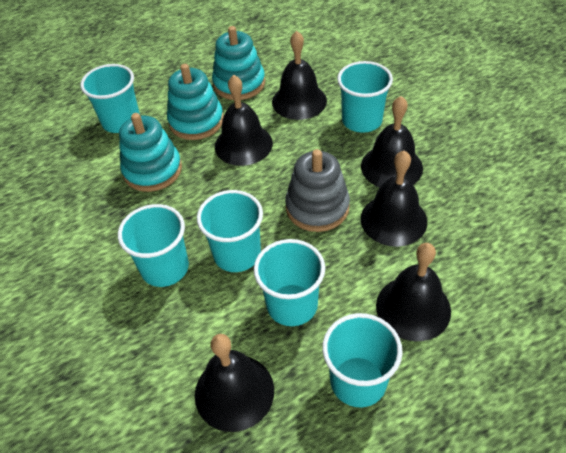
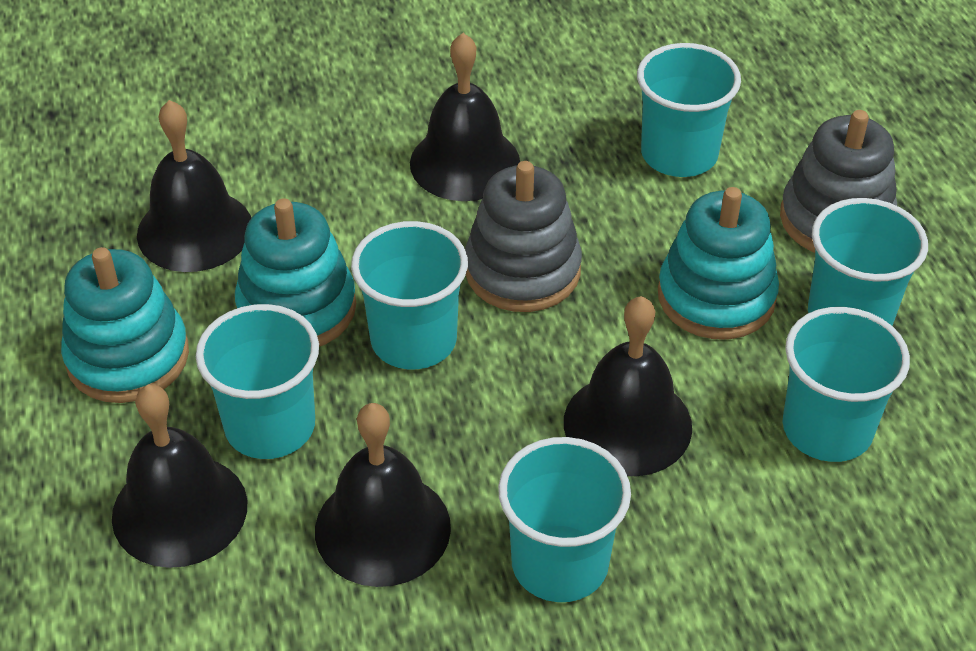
black bell: [195,334,274,432] [215,75,273,166] [272,31,327,120] [361,96,423,187] [361,150,427,247] [376,243,451,341] = 6 -> [112,384,247,568] [137,100,251,272] [315,403,451,587] [410,33,520,201] [564,296,692,476] = 5
grey stacking toy: [285,149,350,232] = 1 -> [465,161,582,312] [780,110,898,253] = 2

